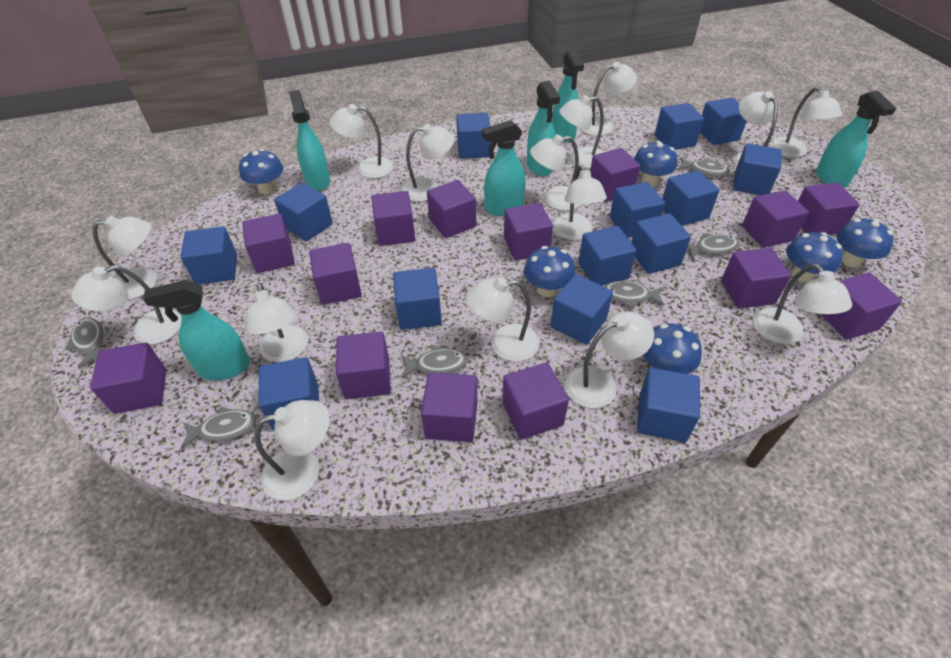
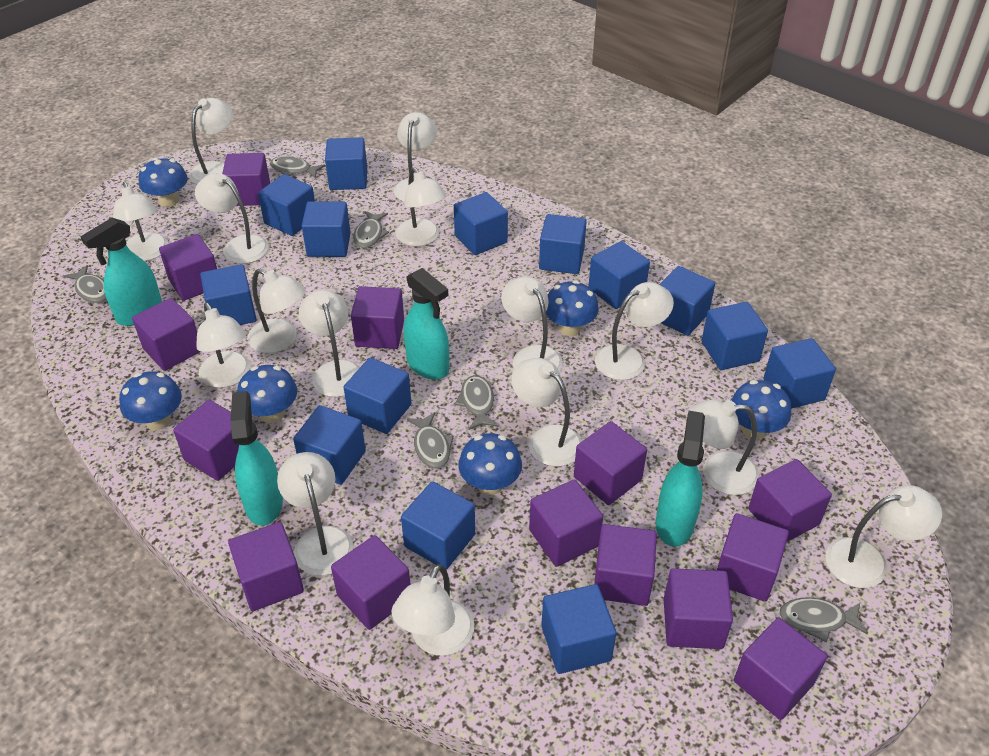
turquoise spray bottle: [143,280,250,380] [289,90,330,191] [482,120,526,216] [527,81,560,177] [552,50,584,142] [816,91,896,188] = 6 -> [80,218,162,326] [230,391,283,526] [404,268,449,380] [656,411,705,547] = 4

